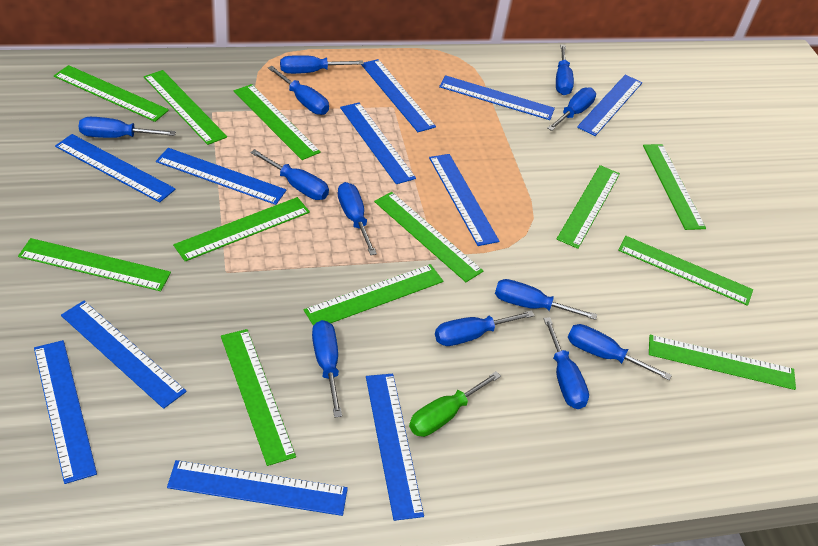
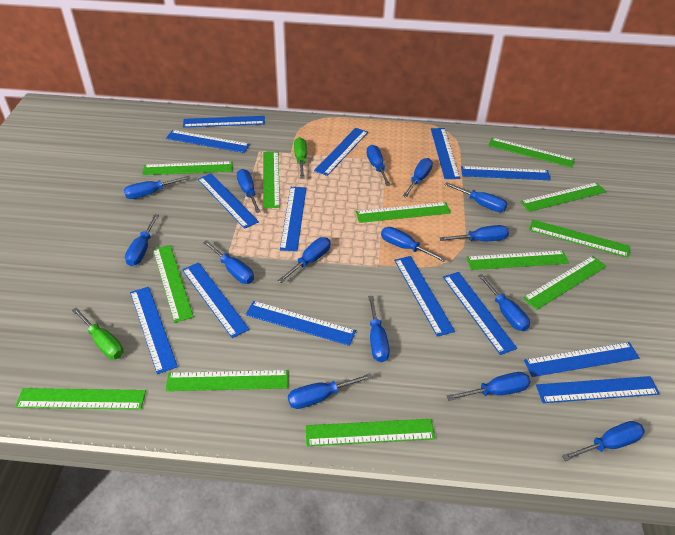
blue ruler: [34,340,97,484] [55,134,176,203] [61,301,187,409] [156,148,287,205] [167,460,348,516] [340,103,416,184] [362,59,436,132] [366,374,424,521] [429,154,499,246] [439,75,555,120] [577,75,642,136] = 11 -> [130,287,178,374] [166,130,250,153] [182,262,250,338] [183,116,265,128] [198,173,259,229] [245,301,356,346] [280,187,306,251] [314,128,368,176] [394,256,455,337] [431,128,460,179] [443,272,517,355] [461,166,551,180] [524,342,640,377] [536,376,660,403] = 14
blue screwdriver: [79,117,176,138] [250,149,329,200] [268,66,329,115] [280,55,364,74] [312,320,342,417] [338,182,377,255] [435,310,535,346] [495,279,597,320] [543,317,589,409] [547,87,596,131] [556,44,574,95] [568,324,672,380] = 12 -> [124,176,191,199] [125,214,159,266] [203,240,254,284] [237,169,261,213] [278,237,330,283] [288,373,373,409] [367,145,391,186] [368,296,390,362] [381,227,446,262] [403,158,433,198] [439,225,509,241] [444,182,507,212] [446,372,531,401] [478,274,530,331] [562,421,645,461] = 15
green screwdriver: [409,371,501,437] = 1 -> [72,307,124,359] [294,137,307,179] = 2

